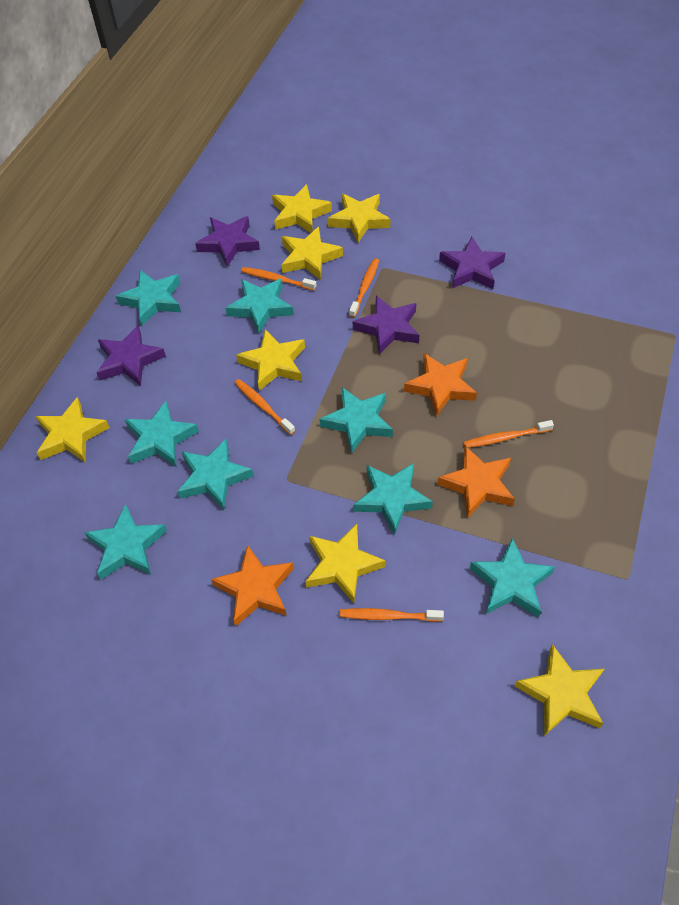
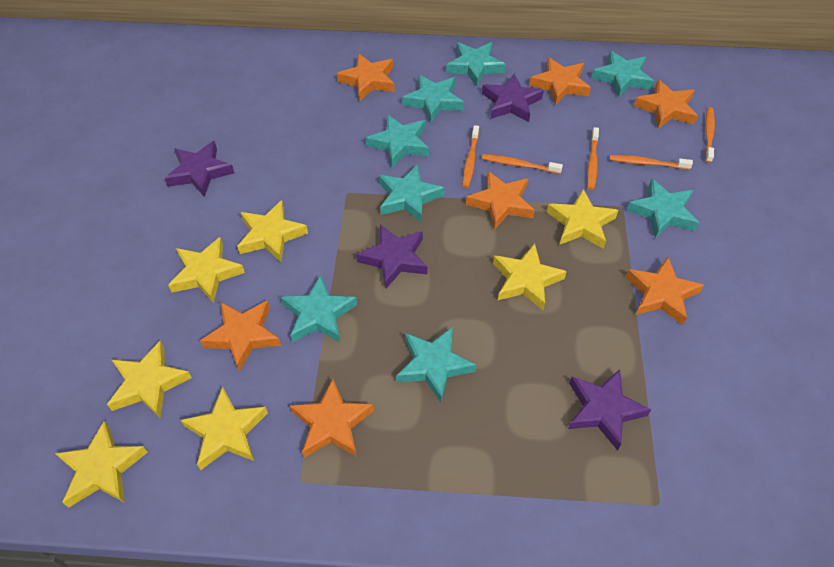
orange star: [211,545,294,627] [404,353,477,417] [437,446,515,519] = 3 -> [200,300,281,372] [290,379,374,458] [337,53,395,101] [466,171,535,230] [529,57,591,105] [626,257,704,325] [634,79,698,129] = 7

